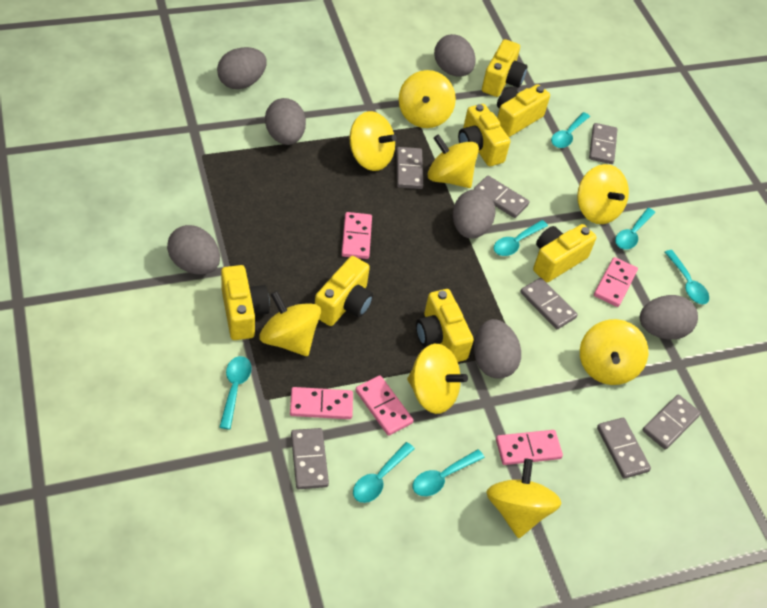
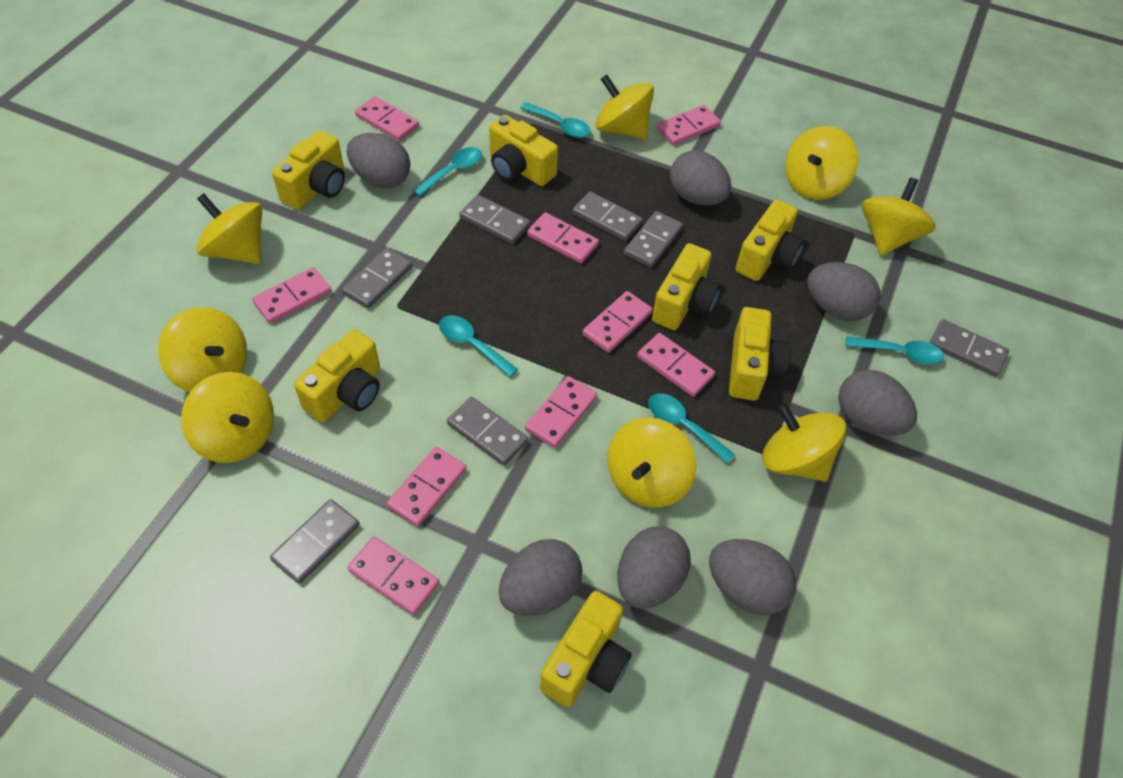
pink domino: [290,387,353,419] [342,212,372,259] [356,375,413,436] [496,430,563,465] [594,257,638,307] = 5 -> [252,267,332,324] [347,536,439,615] [355,96,419,141] [387,447,466,527] [525,376,597,448] [527,212,599,263] [583,291,653,353] [637,333,715,397] [657,105,721,145] = 9
turquoise spoon: [219,356,251,430] [353,442,415,503] [413,449,485,496] [494,220,548,256] [551,112,590,148] [615,208,655,250] [665,250,709,304] = 7 -> [413,147,482,196] [439,315,518,377] [520,102,591,138] [648,393,735,463] [846,336,944,365] = 5

